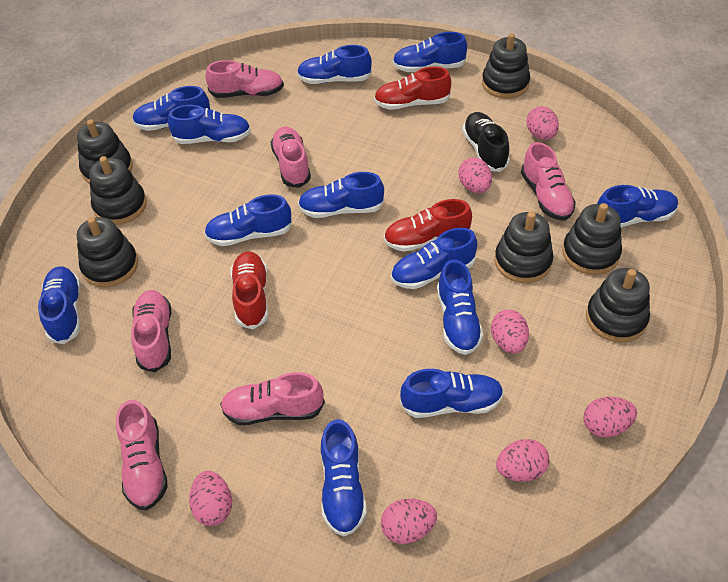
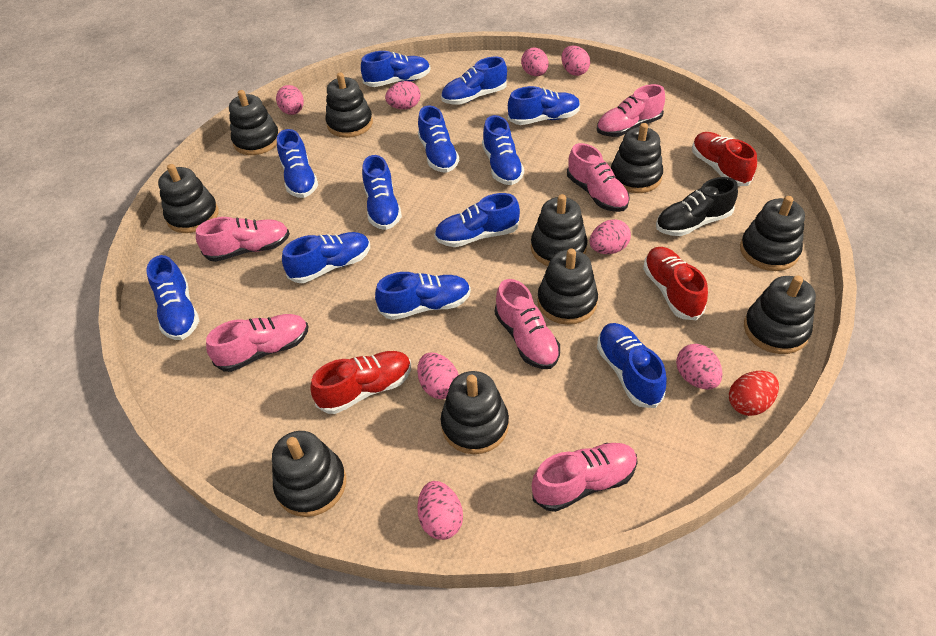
black stacking toy: [77,119,133,184] [77,217,138,288] [89,156,147,225] [482,33,530,99] [495,211,553,283] [562,203,622,275] [586,268,650,343] = 7 -> [158,164,219,233] [229,90,279,155] [272,431,346,517] [326,72,373,138] [441,371,509,454] [531,194,587,266] [537,248,598,325] [611,123,663,193] [740,196,805,271] [744,275,816,354] = 10
pink egg: [189,471,232,526] [381,499,437,544] [458,158,492,193] [491,310,529,354] [496,439,549,482] [526,106,559,140] [583,397,637,437] = 7 -> [276,85,304,115] [385,81,421,109] [417,352,459,399] [417,481,463,540] [521,47,549,76] [562,46,590,76] [590,219,631,254] [676,344,723,389] = 8
red egg: none = 0 -> [729,371,779,416] = 1

